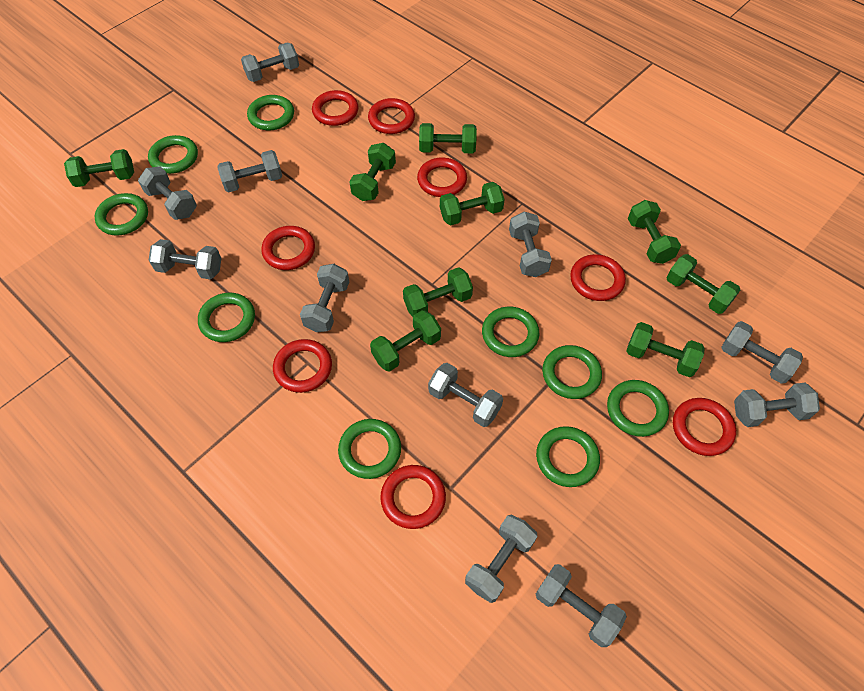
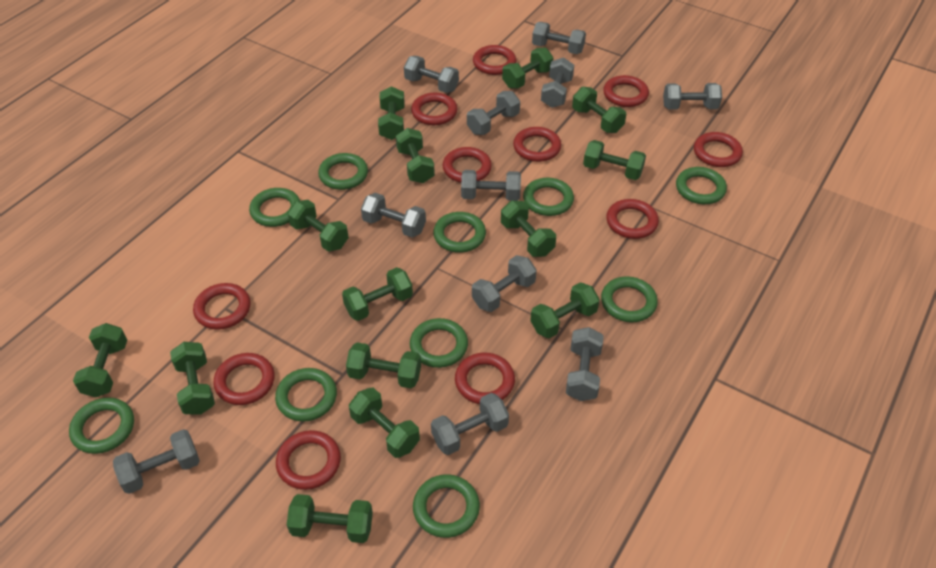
green dumbbell: [64,149,134,187] [349,143,396,201] [370,310,441,372] [403,267,473,317] [419,123,477,153] [440,182,505,225] [627,322,705,377] [628,200,681,264] [666,254,740,314] = 9 -> [73,323,127,397] [170,342,215,415] [287,494,373,543] [288,200,349,252] [342,267,413,321] [346,342,421,389] [349,388,420,458] [378,86,405,140] [396,128,435,183] [501,201,556,257] [502,48,554,88] [530,282,600,339] [572,87,626,133] [583,140,646,180] = 14
green ring: [95,193,148,236] [148,135,198,174] [198,293,255,342] [247,95,294,131] [338,419,401,479] [482,307,539,357] [536,426,600,487] [542,345,602,399] [607,380,669,437] = 9 -> [69,397,134,454] [249,188,300,227] [275,368,337,422] [318,153,368,190] [410,318,468,368] [413,474,480,538] [433,212,486,253] [523,178,574,216] [601,276,658,322] [676,167,727,204] = 10
red ring: [261,226,315,270] [273,339,332,393] [312,90,359,126] [368,98,415,134] [380,465,446,529] [417,158,467,197] [570,254,626,301] [673,398,736,456] = 8 -> [193,283,251,330] [213,353,275,405] [276,430,341,490] [411,93,457,125] [443,147,492,183] [455,352,515,404] [473,45,516,75] [513,127,561,162] [603,75,649,107] [606,199,659,239] [694,132,743,167] = 11

